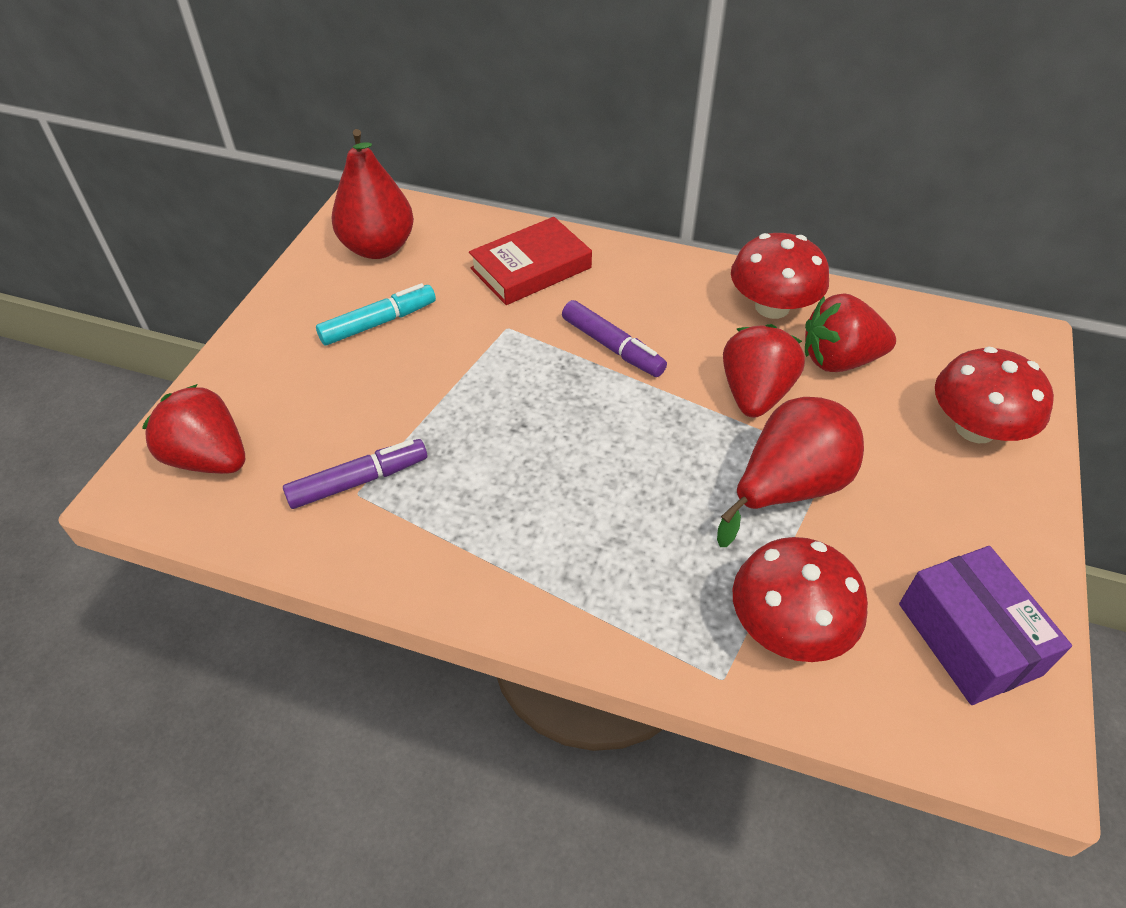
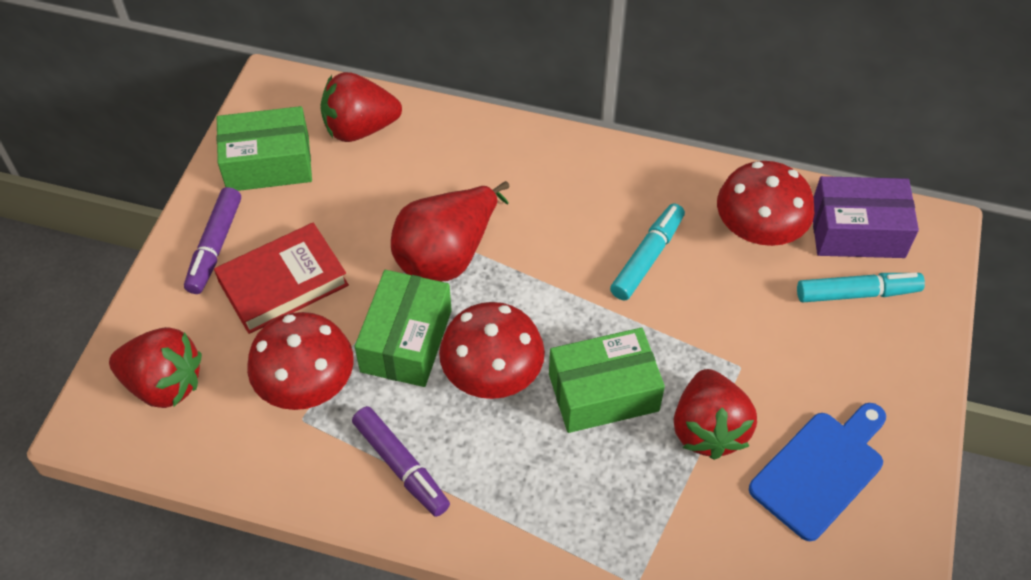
blue cutting board: none = 0 -> [749,403,886,541] = 1
green box: none = 0 -> [217,106,312,191] [355,270,452,387] [549,328,665,433] = 3
red pear: [332,129,414,259] [717,397,864,547] = 2 -> [391,181,509,282] = 1
turquoise marker: [316,283,436,346] = 1 -> [610,203,685,301] [797,272,925,302] = 2

